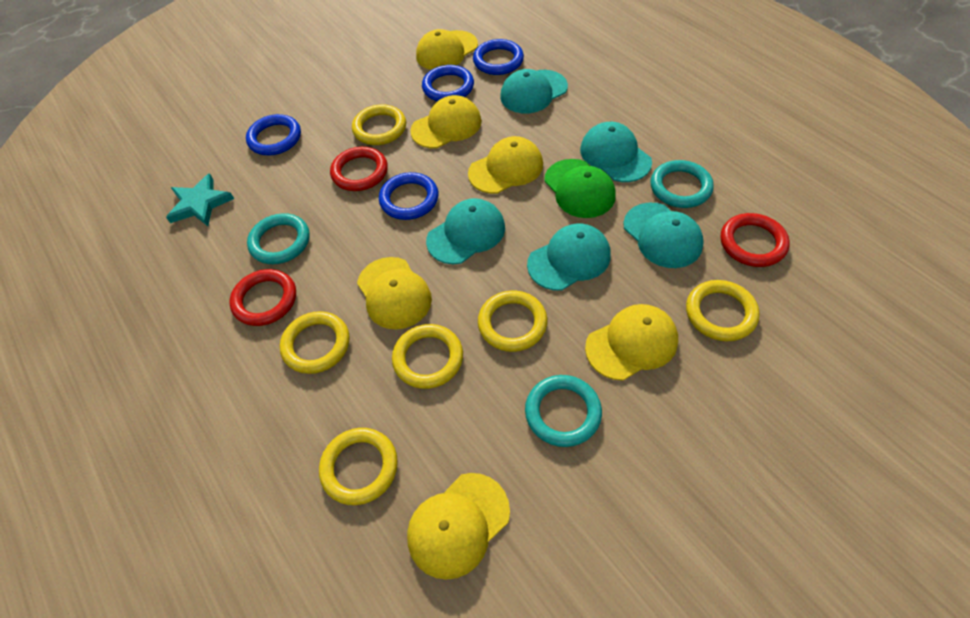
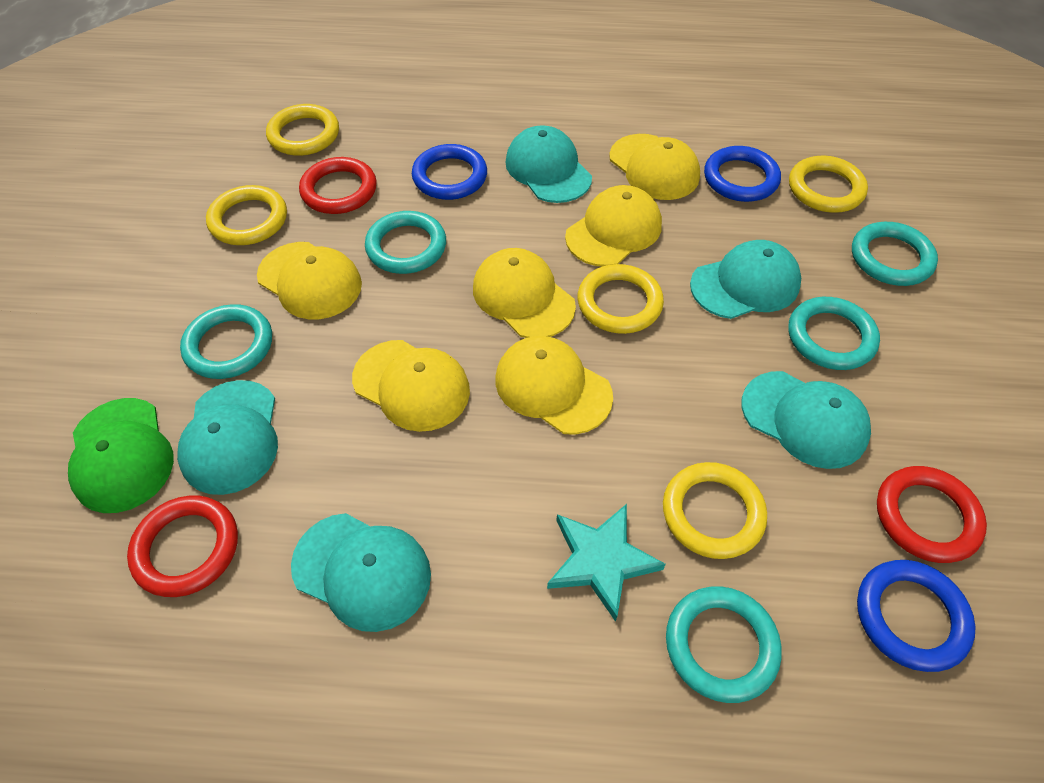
blue ring: [246,114,301,155] [379,172,438,220] [422,65,474,102] [473,39,524,75] = 4 -> [412,144,487,200] [704,146,781,202] [857,560,976,672] = 3
turquoise ring: [247,213,310,264] [525,375,602,447] [651,160,714,208] = 3 -> [180,304,272,379] [365,211,446,274] [666,586,782,703] [788,297,880,370] [852,222,938,286] = 5
yellow ring: [280,311,350,374] [319,428,398,505] [352,104,406,145] [392,324,463,389] [478,291,547,352] [686,280,759,341] = 6 -> [206,185,287,245] [266,104,339,156] [577,264,664,334] [663,462,767,559] [789,156,868,213] = 5

